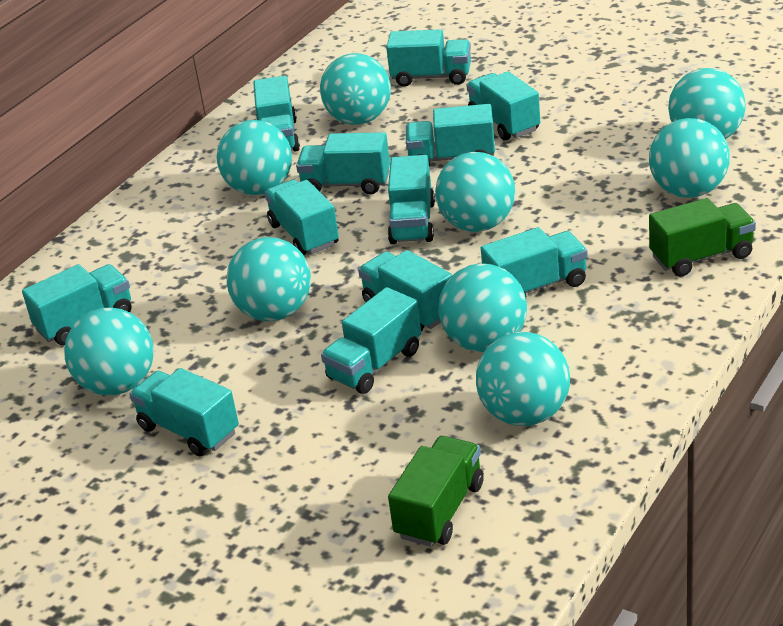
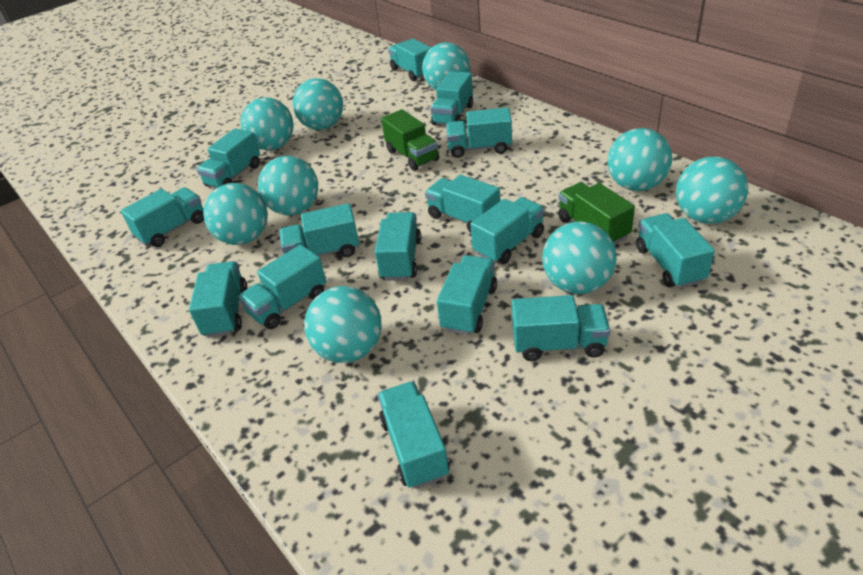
turquoise truck: [22,264,132,345] [130,368,239,456] [253,76,300,152] [264,180,339,255] [296,132,390,194] [321,287,421,394] [358,250,452,331] [386,29,471,87] [388,155,435,244] [406,104,495,166] [466,71,540,141] [481,227,588,297] = 12 -> [121,187,204,247] [189,261,247,338] [197,128,260,188] [238,245,326,329] [279,203,359,257] [375,212,421,281] [378,381,449,489] [388,38,432,81] [425,175,500,232] [430,71,473,125] [437,255,497,335] [446,108,512,158] [470,197,545,264] [512,295,610,361] [636,213,715,288] = 15

